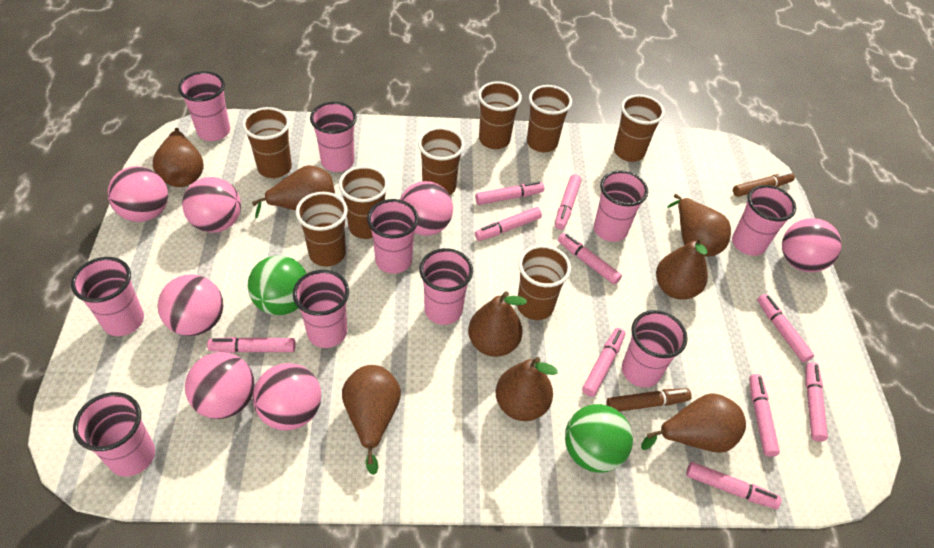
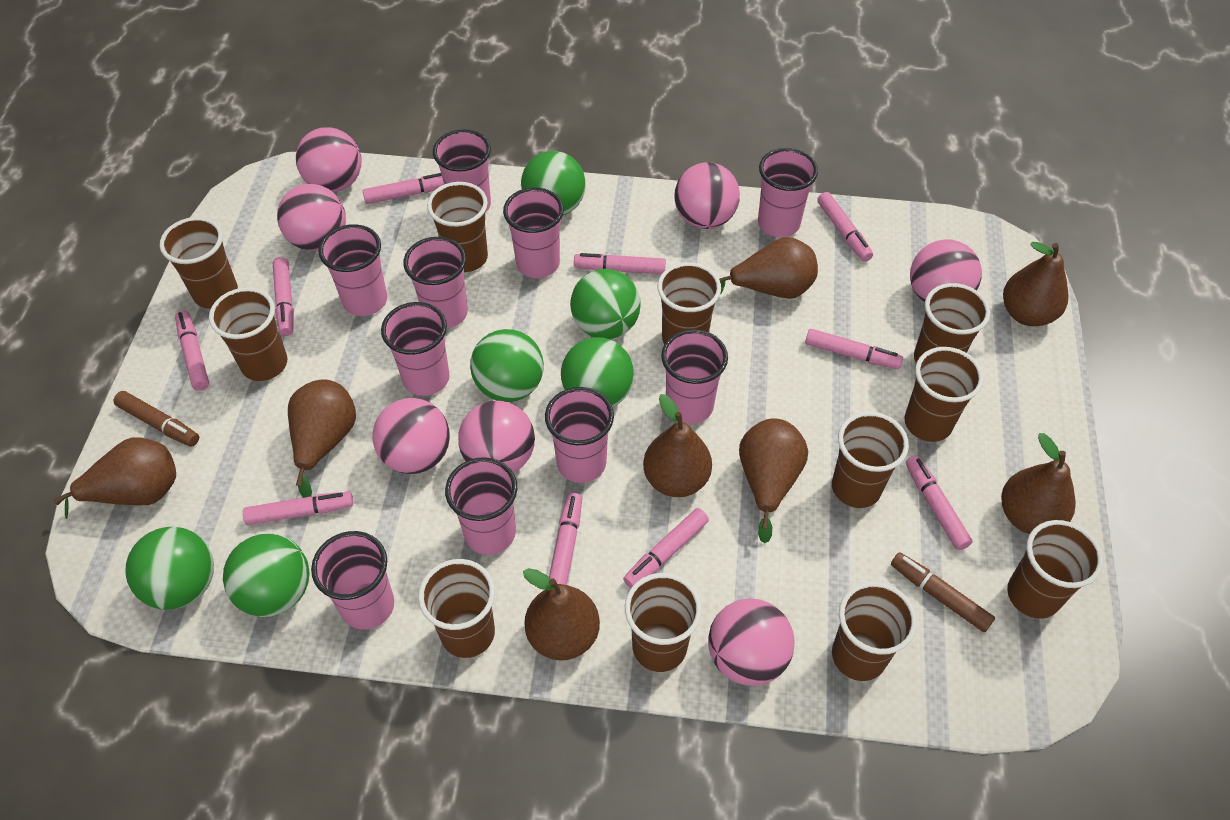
brown cup: [242,107,292,178] [296,192,348,267] [339,166,389,239] [418,127,465,195] [478,81,522,149] [517,245,571,320] [527,85,572,152] [614,94,665,162] = 8 -> [160,217,238,309] [209,287,288,381] [418,559,495,658] [427,182,488,272] [625,573,702,672] [657,262,721,344] [832,412,909,508] [832,582,917,681] [905,347,984,442] [914,283,990,363] [1007,520,1103,618] = 11
green ball: [248,255,307,315] [565,404,633,473] = 2 -> [125,527,214,610] [223,534,309,617] [470,329,544,402] [521,151,586,215] [561,337,634,407] [570,269,641,339] = 6

